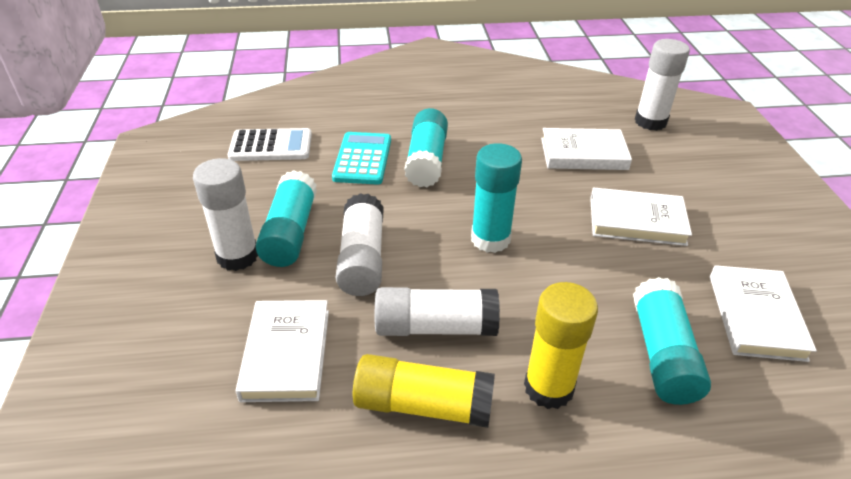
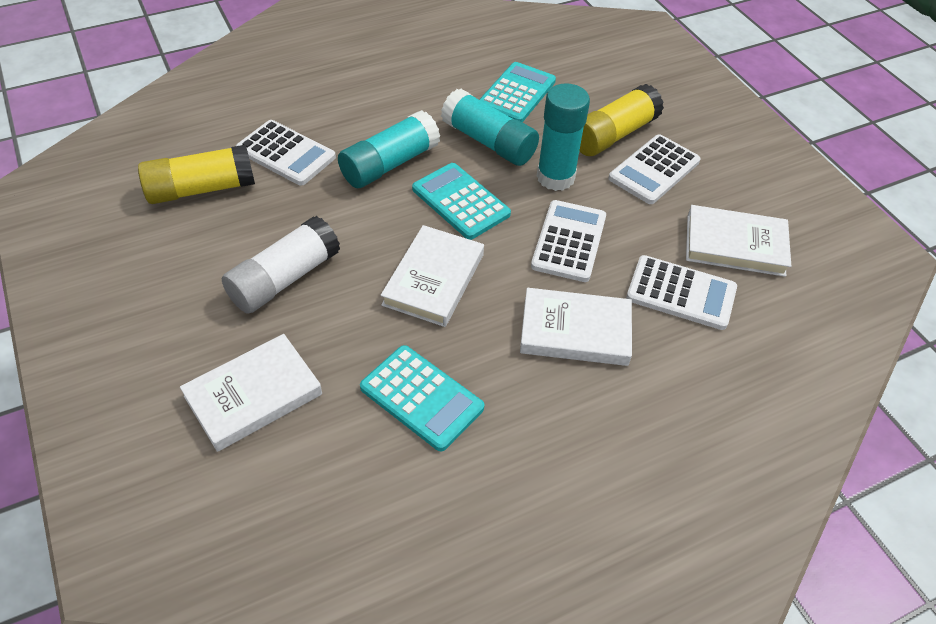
turquoise calculator: [332,132,391,185] = 1 -> [360,345,485,451] [412,163,511,240] [479,62,556,122] = 3
turquoise glue stick: [256,170,317,267] [404,108,448,187] [471,143,522,253] [633,277,711,405] = 4 -> [338,110,440,188] [441,89,539,166] [537,83,590,191] = 3
white calculator: [228,128,312,161] = 1 -> [236,120,336,186] [531,200,606,282] [609,134,701,204] [626,255,737,330] = 4
white glue stick: [193,158,258,271] [336,193,384,296] [375,287,500,336] [635,39,690,131] = 4 -> [222,216,340,314] = 1

